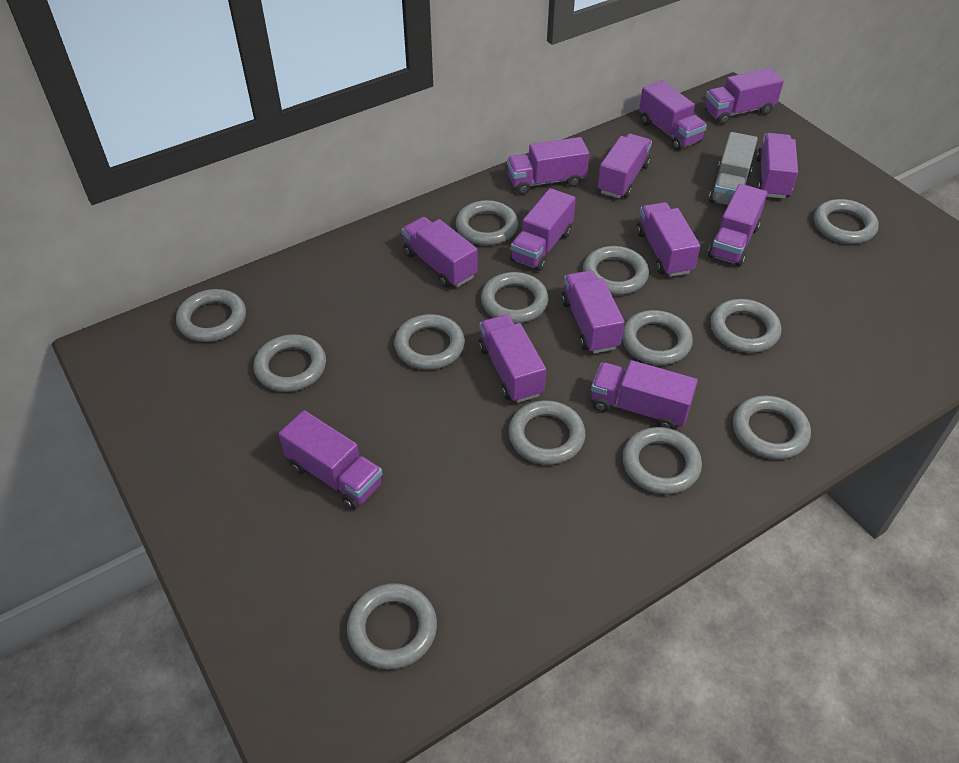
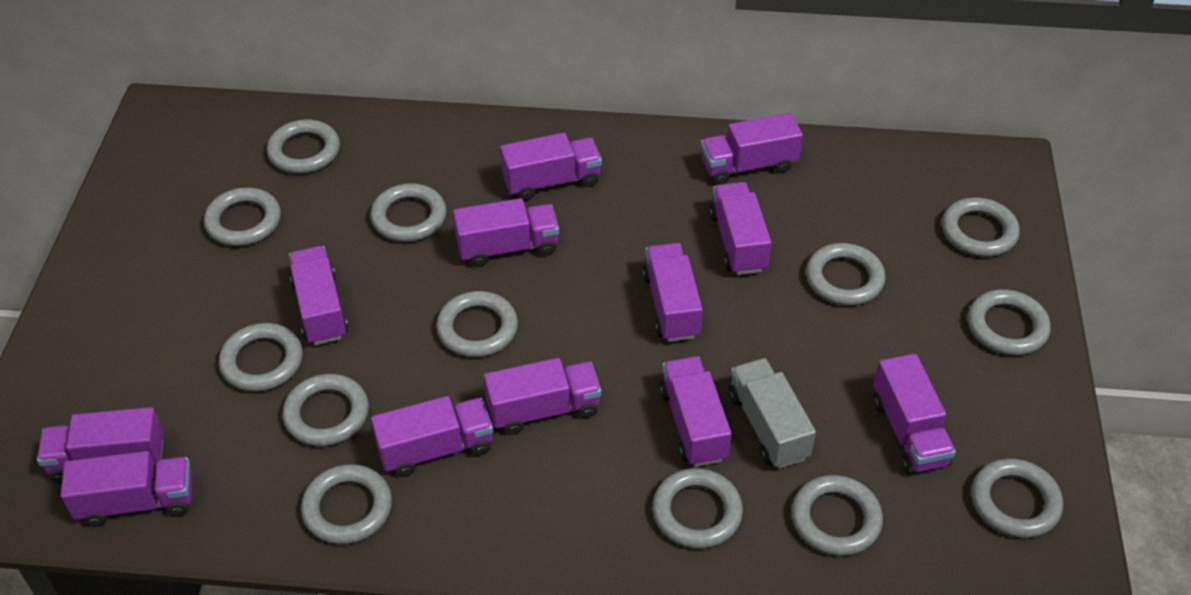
purple truck: [279,410,383,510] [402,217,477,288] [478,314,546,403] [507,137,589,195] [510,188,576,271] [561,270,625,353] [591,360,698,429] [598,134,652,199] [637,202,700,277] [639,80,707,150] [705,68,784,124] [708,184,768,266] [756,133,798,199] = 13 -> [37,407,163,483] [61,451,193,527] [289,246,348,345] [371,396,493,477] [453,198,559,267] [484,358,601,435] [500,133,602,201] [642,243,703,342] [659,356,732,467] [701,113,803,185] [709,182,771,275] [873,353,956,474] = 12

